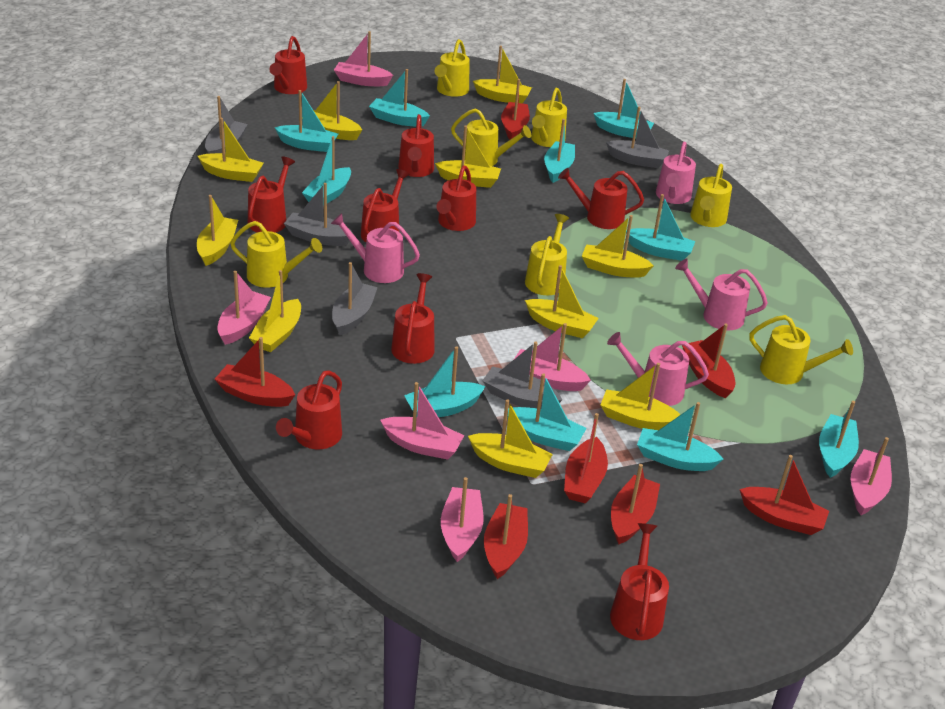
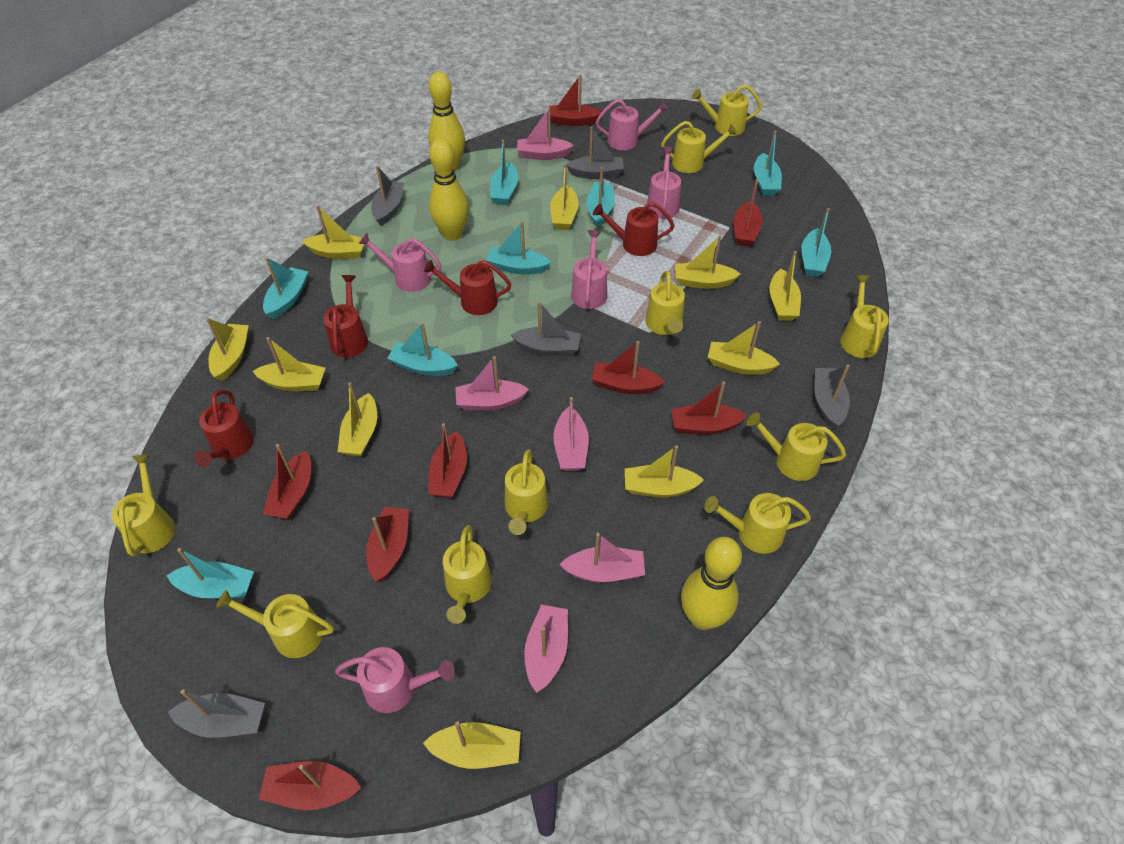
pink boat: [217,271,271,345] [334,31,393,86] [380,382,464,460] [441,477,484,562] [514,323,591,391] [851,437,892,515] = 6 -> [455,356,529,410] [517,108,574,160] [524,604,568,693] [553,397,589,471] [560,533,645,583] = 5
pink watering can: [331,213,420,283] [607,332,709,406] [656,142,696,204] [675,258,768,331] = 4 -> [335,647,455,713] [359,233,441,292] [571,230,607,309] [596,99,669,150] [647,147,681,219] = 5
red boat: [215,337,295,407] [484,494,528,579] [501,79,530,140] [564,413,608,503] [611,464,660,545] [682,324,735,398] [740,455,829,535] = 7 -> [259,761,361,810] [263,444,311,519] [366,506,409,582] [428,423,467,498] [549,75,602,126] [592,341,665,394] [671,381,747,435] [734,179,763,247] = 8
red watering can: [248,157,295,233] [270,36,307,94] [276,370,342,449] [361,169,410,242] [391,273,435,364] [398,114,434,177] [436,165,476,231] [558,168,644,229] [610,523,669,640] = 9 -> [194,390,254,467] [323,275,368,358] [424,260,511,315] [593,202,675,256] = 4
turquoise boat: [275,90,338,152] [302,136,351,205] [369,69,430,127] [404,346,485,417] [504,373,587,451] [544,119,575,183] [594,79,654,138] [626,194,695,261] [637,402,723,471] [819,401,859,478] = 10 -> [166,548,254,599] [263,257,308,319] [387,322,458,376] [486,221,551,275] [490,140,518,205] [587,167,615,227] [754,131,782,196] [801,208,831,277] = 8
yellow bowling pin: none = 0 -> [428,71,465,171] [429,138,469,241] [681,537,742,630] = 3
yellow watering can: [230,221,322,288] [435,39,469,97] [451,108,531,166] [525,214,569,295] [531,87,567,147] [690,164,732,227] [749,315,853,384] = 7 -> [112,454,175,556] [216,590,334,658] [443,525,492,624] [505,449,548,535] [646,271,685,335] [661,121,737,173] [692,85,762,136] [704,493,811,554] [747,412,846,481] [840,275,889,358] = 10

